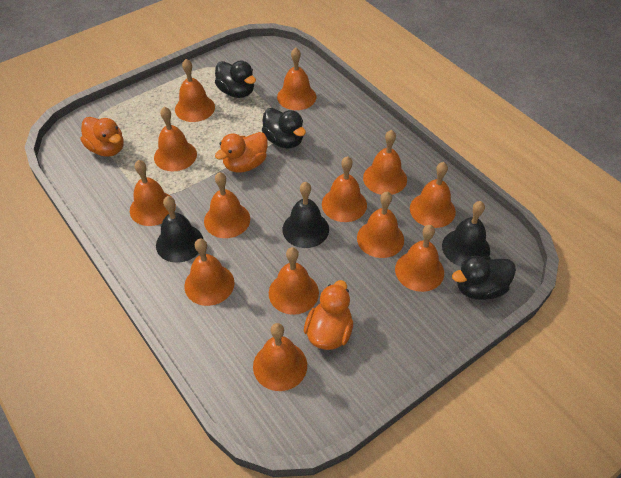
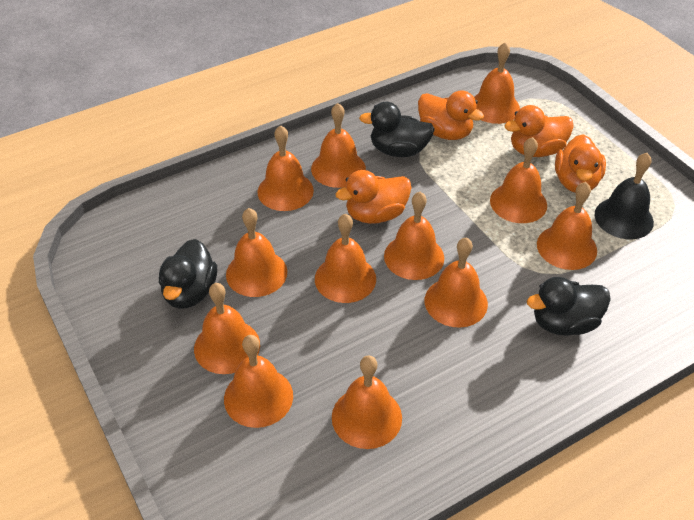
black bell: [156,196,203,263] [282,182,329,248] [442,201,490,266] = 3 -> [595,153,654,239] = 1
orange bell: [130,160,176,226] [154,107,197,172] [175,59,215,122] [184,239,235,306] [204,172,250,238] [253,323,307,391] [269,247,319,315] [277,47,316,110] [322,156,367,222] [357,192,404,258] [363,130,407,195] [395,225,444,292] [410,162,456,228] = 13 -> [194,283,260,374] [224,335,293,428] [226,208,287,297] [257,125,314,211] [311,103,366,188] [315,214,376,303] [332,355,402,449] [384,192,444,280] [424,238,488,328] [474,42,520,124] [490,137,547,223] [537,182,597,270] = 12
orange duck: [81,117,123,157] [215,132,268,173] [304,280,353,350] = 3 -> [336,170,411,224] [418,90,484,140] [504,105,574,157] [555,134,606,192] = 4

